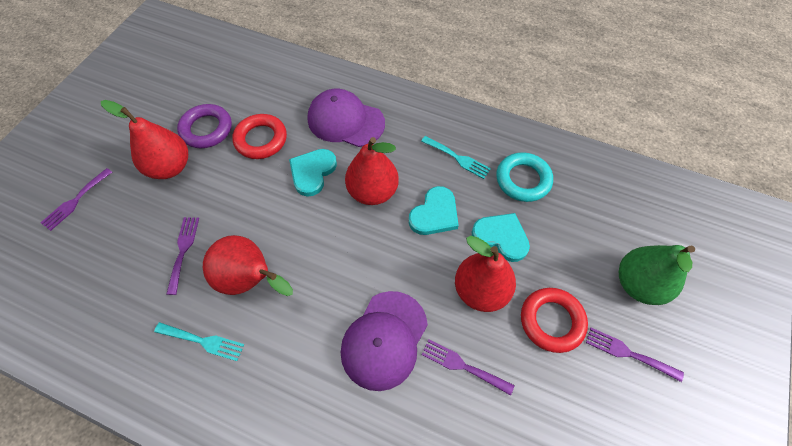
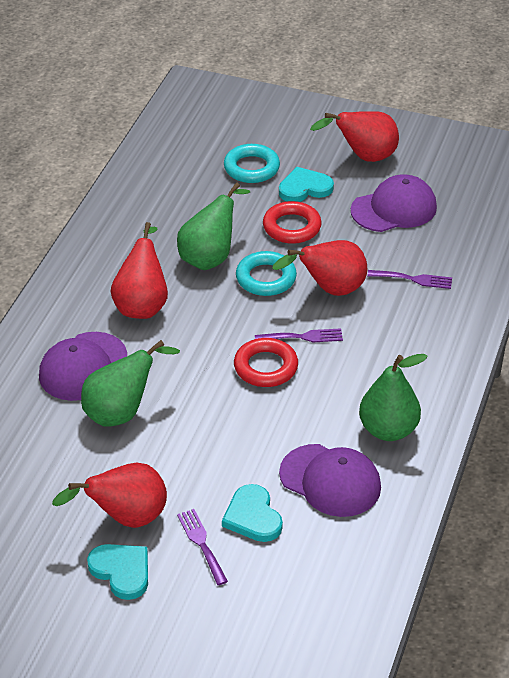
green pear: [619,245,695,305] = 1 -> [81,340,180,427] [177,182,251,270] [359,354,428,441] = 3
purple cap: [307,89,385,147] [340,291,428,391] = 2 -> [39,332,127,401] [279,444,381,517] [351,174,437,232] = 3
purple fork: [41,168,112,231] [166,217,199,295] [421,339,514,396] [586,328,684,382] = 4 -> [177,509,228,585] [255,328,343,342] [367,270,452,289] = 3
purple ring: [177,104,232,148] = 1 -> none = 0
turquoise fork: [154,322,245,361] [421,136,491,179] = 2 -> none = 0
turquoise ring: [496,152,553,202] = 1 -> [224,144,280,183] [236,251,297,296] = 2

